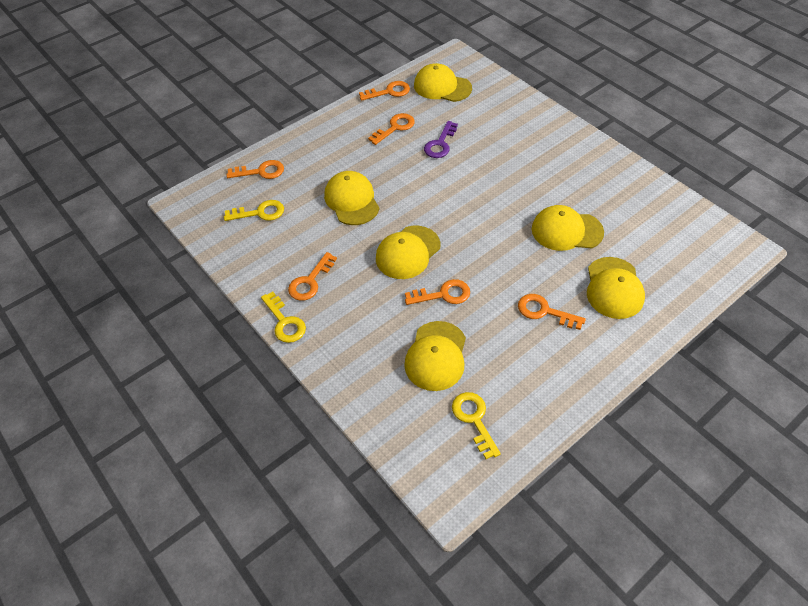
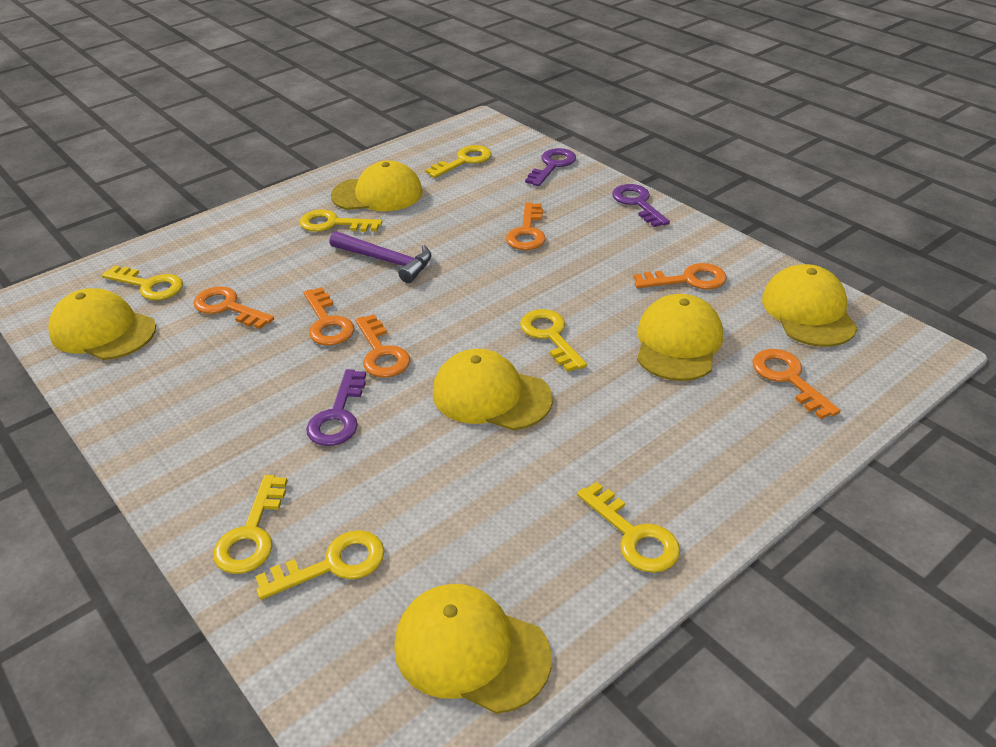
purple hammer: none = 0 -> [330,231,432,283] = 1
purple key: [424,121,458,158] = 1 -> [306,369,366,446] [525,148,576,186] [612,184,670,227] = 3
yellow key: [224,200,284,221] [261,292,306,343] [452,392,501,459] = 3 -> [102,266,183,300] [213,475,288,574] [255,530,385,600] [300,210,383,232] [425,145,491,178] [520,309,587,372] [577,482,680,573] = 7

